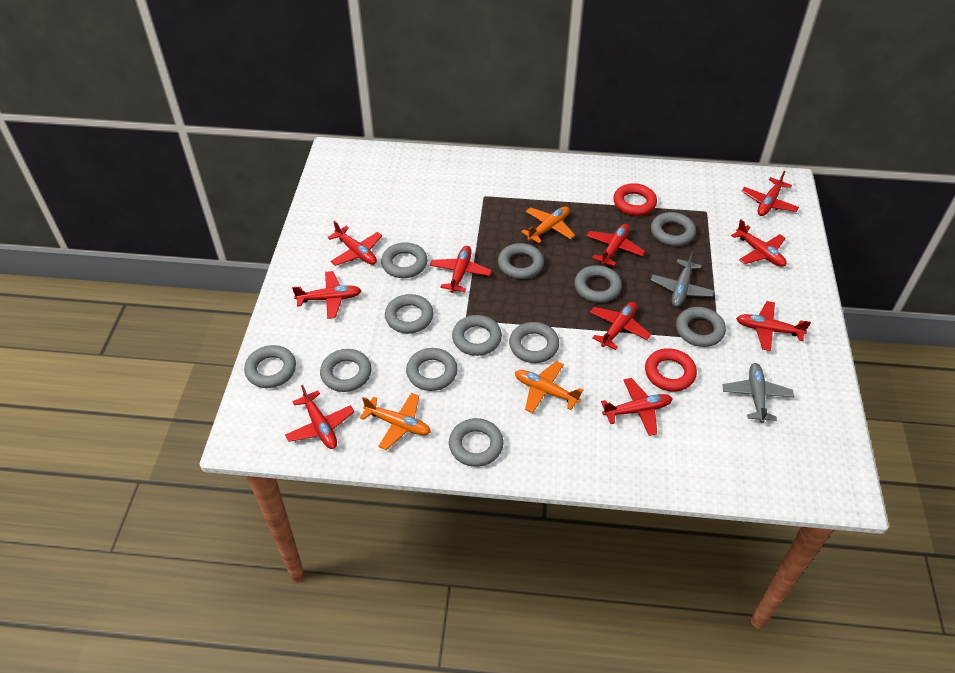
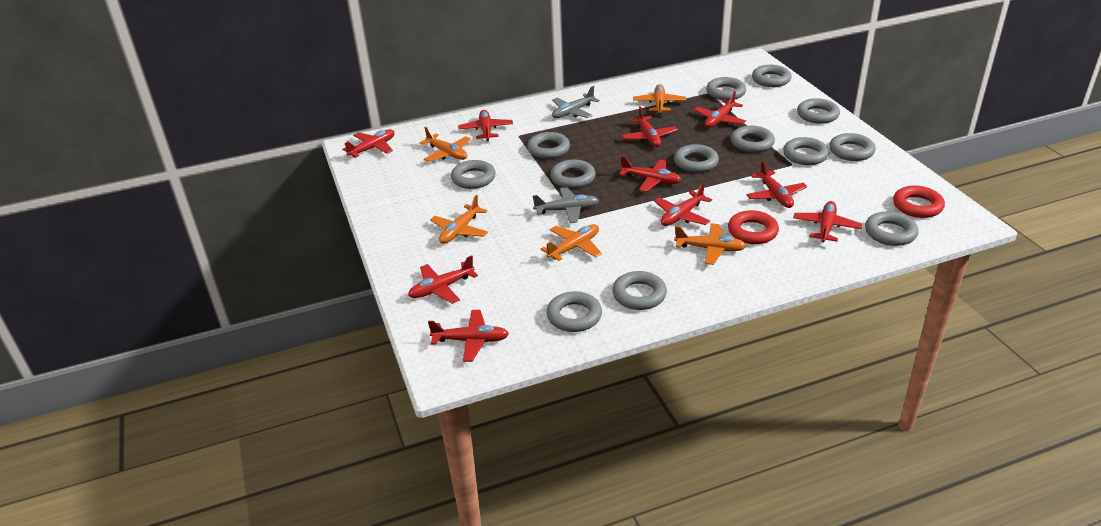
grey ring: [244,345,296,388] [320,349,372,392] [381,242,427,278] [385,294,434,334] [406,348,458,391] [449,418,503,467] [452,315,502,356] [498,243,544,279] [509,322,559,363] [574,265,622,303] [651,212,696,246] [676,307,726,347] = 12 -> [451,160,496,189] [527,132,570,159] [547,291,602,332] [550,159,595,189] [612,271,667,310] [674,144,719,173] [706,77,746,100] [731,126,775,153] [752,65,792,87] [783,137,829,165] [797,98,840,124] [829,133,876,161] [865,211,918,246] = 13
orange plane: [360,393,431,450] [515,361,583,413] [521,207,575,243] = 3 -> [420,127,471,162] [430,195,488,244] [541,224,602,261] [633,84,686,114] [674,223,746,265] = 5

